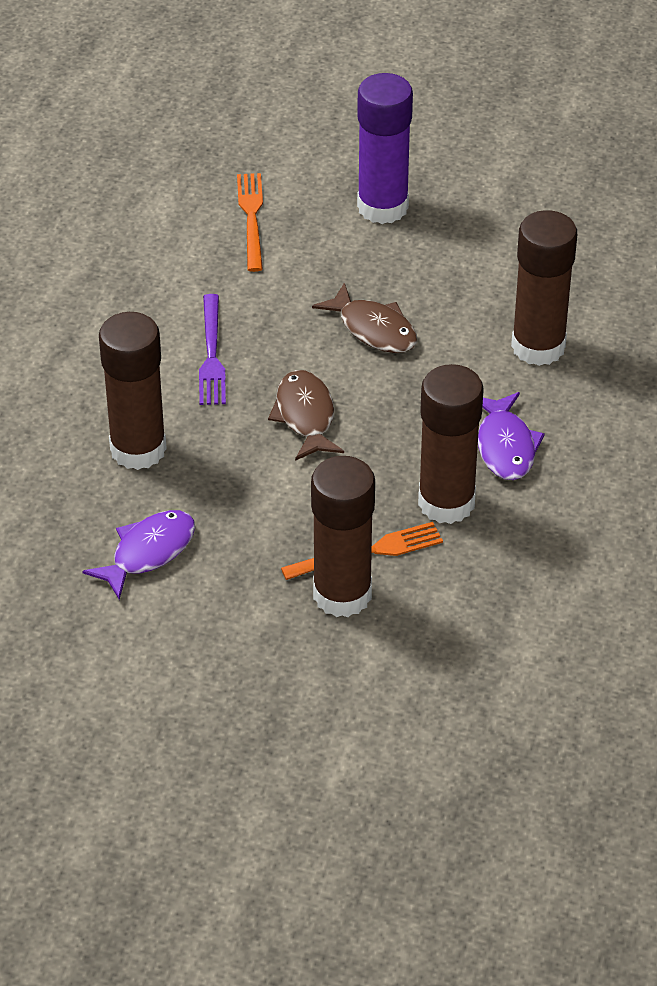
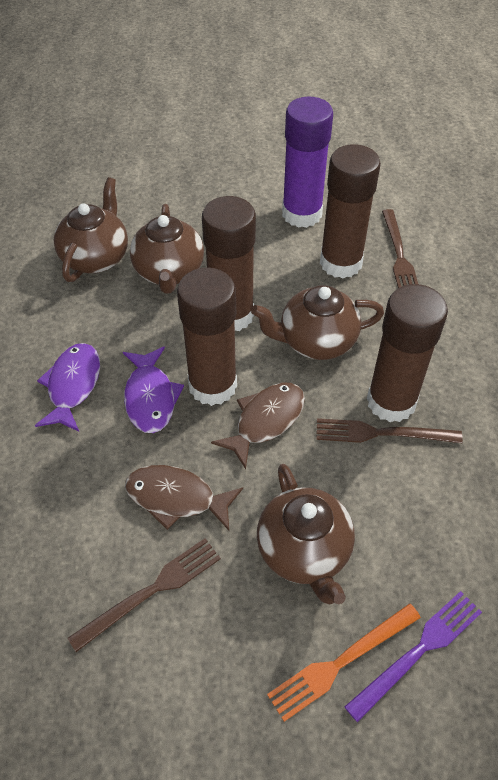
brown fork: none = 0 -> [68,538,221,652] [316,418,463,443] [382,209,418,288] = 3
brown teapot: none = 0 -> [54,177,128,282] [130,204,204,294] [251,285,384,360] [257,464,355,604] = 4
orange fork: [237,173,263,272] [281,522,443,580] = 2 -> [267,603,421,722] = 1

